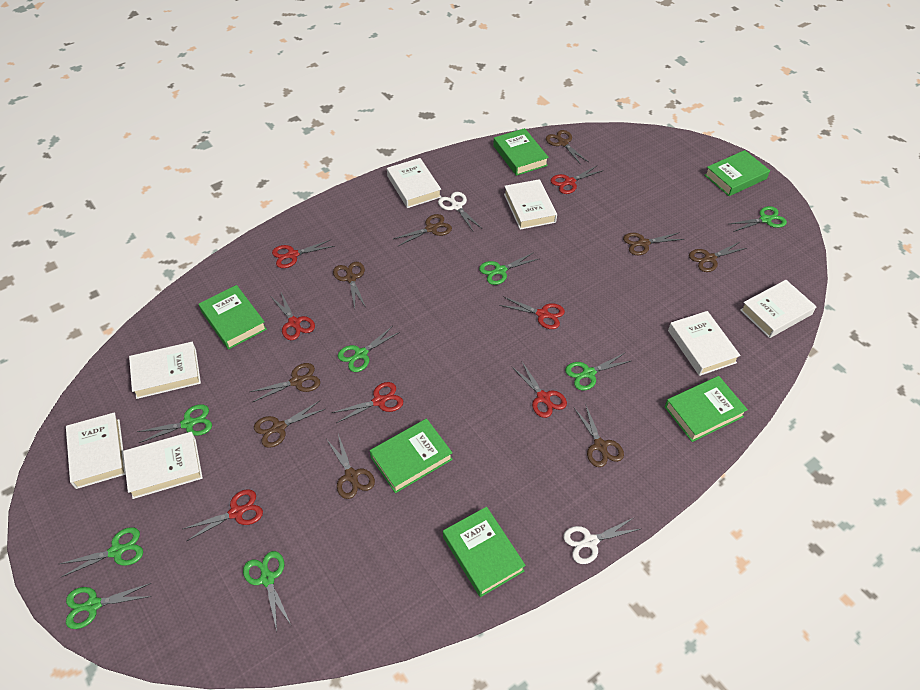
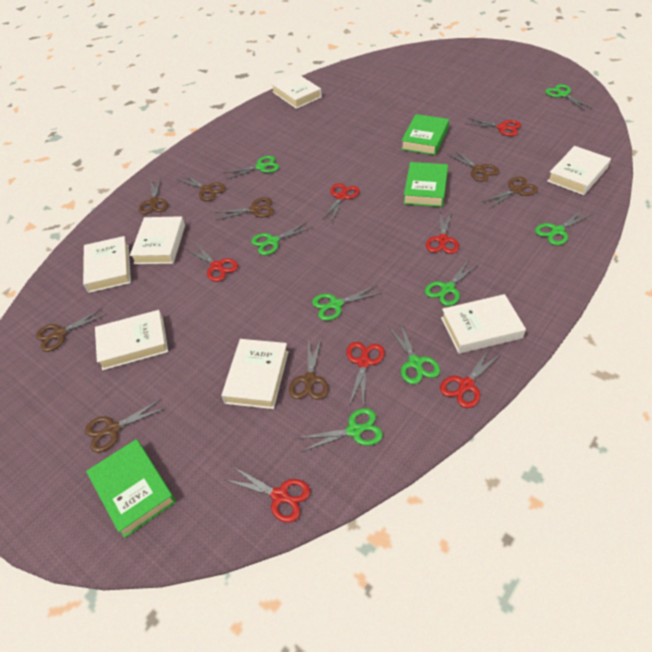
brown scissors: [250,363,320,402] [254,401,325,448] [327,434,375,499] [333,262,366,309] [393,214,452,246] [546,130,588,165] [574,403,624,467] [623,232,684,255] [689,242,747,272] = 9 -> [36,308,107,352] [85,398,166,453] [139,177,168,214] [177,173,226,201] [214,197,274,220] [289,338,329,400] [448,150,499,182] [481,177,538,208] = 8
green book: [199,285,267,350] [370,418,453,493] [443,507,526,597] [493,128,549,176] [665,376,748,442] [705,150,770,196] = 6 -> [86,439,176,538] [401,114,449,155] [403,162,448,207] = 3
white scissors: [438,192,481,231] [563,517,640,564] = 2 -> none = 0

